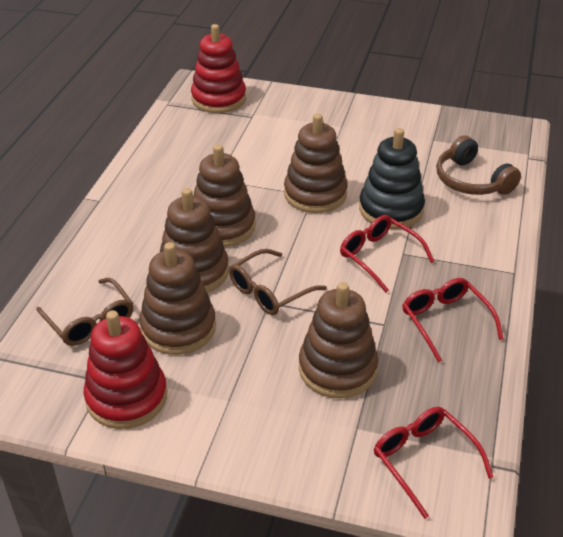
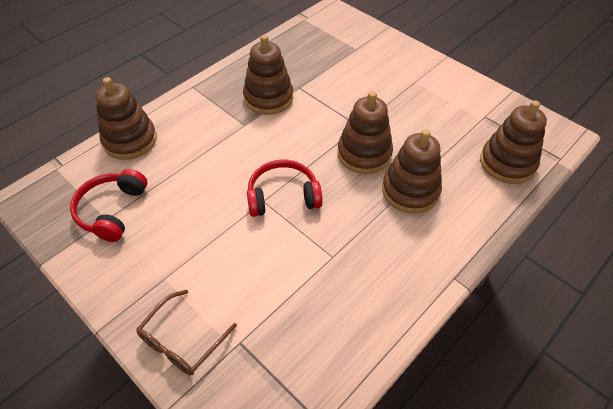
black stacking toy: [359,128,425,229] = 1 -> none = 0
brown glasses: [36,278,134,346] [229,249,327,315] = 2 -> [136,290,237,375] = 1
brown headphones: [436,135,521,195] = 1 -> none = 0
red glasses: [340,215,435,293] [374,407,494,519] [402,278,504,363] = 3 -> none = 0
red headphones: none = 0 -> [70,169,147,242] [247,159,323,217] = 2
red stacking toy: [84,310,167,429] [191,24,246,113] = 2 -> none = 0

